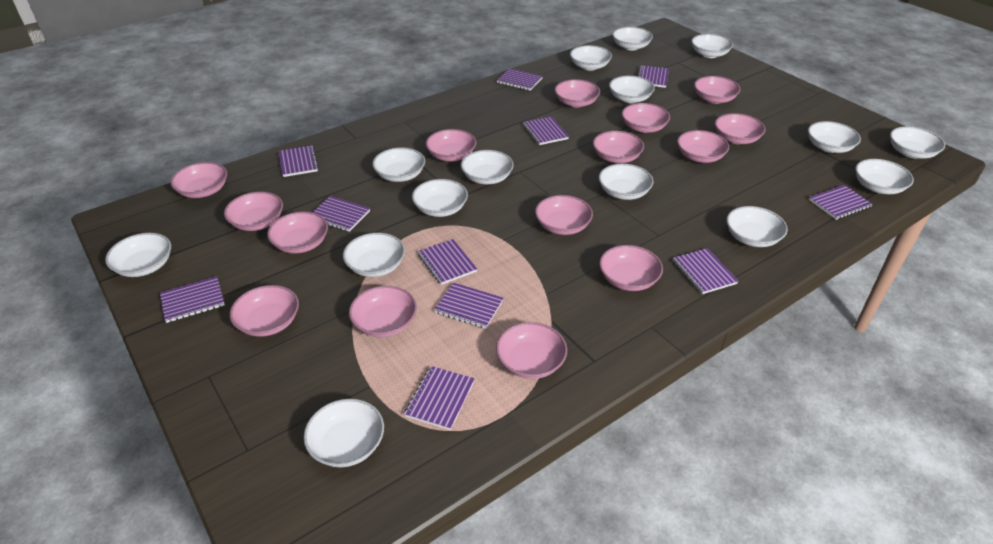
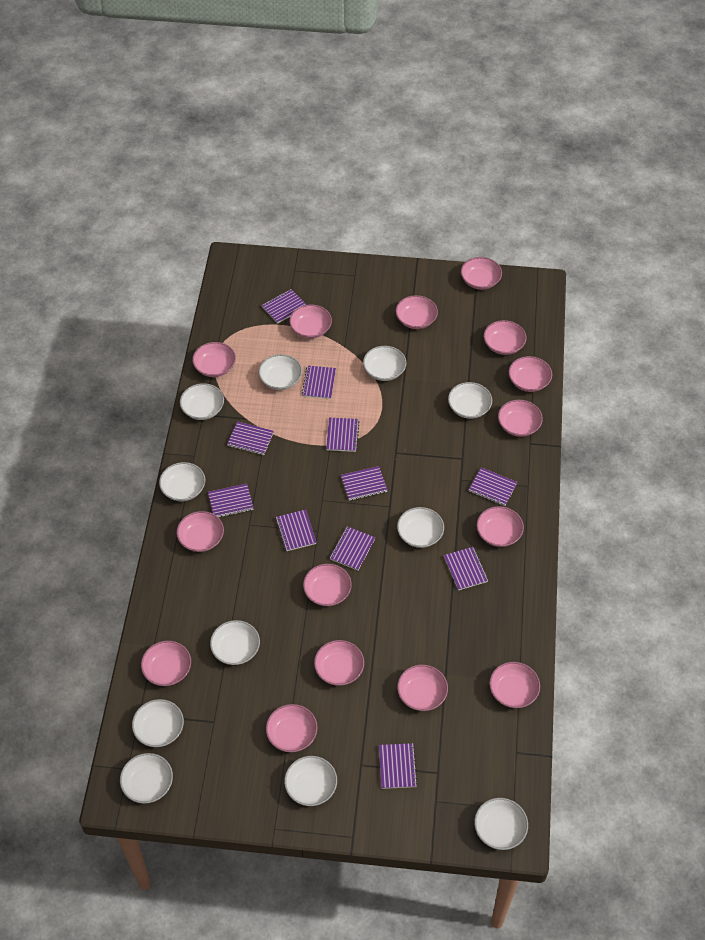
white bowl: [105,233,171,277] [304,399,384,467] [343,233,405,277] [372,147,425,182] [412,179,468,217] [461,150,514,184] [570,45,612,71] [599,164,654,200] [609,76,655,103] [612,27,653,51] [691,34,733,58] [726,206,788,247] [808,121,861,153] [855,159,914,194] [890,126,945,159] = 15 -> [120,753,173,804] [132,699,184,747] [159,462,205,501] [180,383,224,420] [210,620,260,665] [259,354,302,390] [284,756,337,806] [363,346,407,381] [397,507,444,548] [448,382,492,419] [474,798,528,850] = 11

